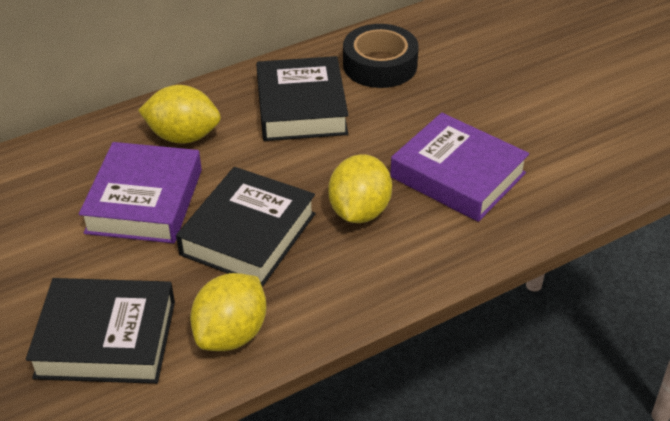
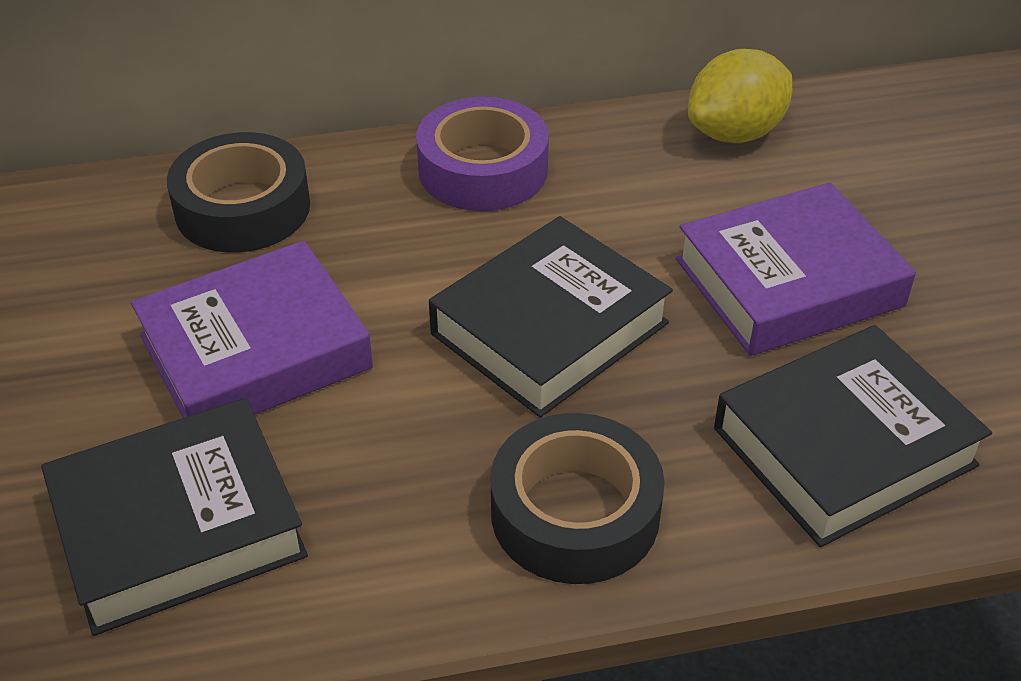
black tape: [343,24,419,88] = 1 -> [167,132,310,253] [490,413,665,584] = 2
purple tape: none = 0 -> [416,96,549,211] = 1
yellow lemon: [138,85,221,143] [190,273,267,351] [328,154,392,223] = 3 -> [688,49,792,143] = 1

